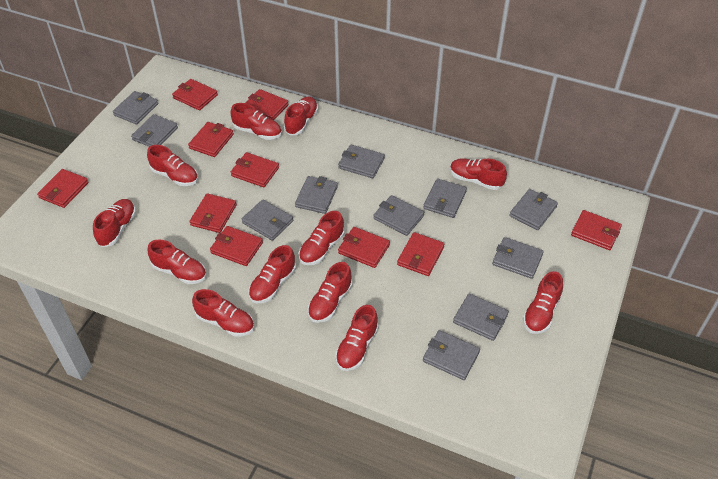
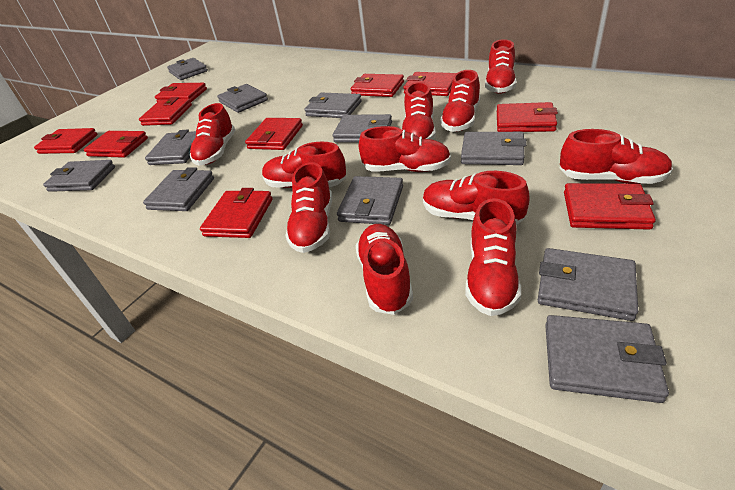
red shoe: [93,199,136,247] [147,145,198,186] [147,240,207,284] [192,289,254,337] [230,103,282,140] [249,245,296,303] [284,97,318,135] [299,211,345,265] [308,262,353,323] [335,305,379,371] [450,158,507,190] [523,271,563,334] = 12 -> [190,103,236,166] [262,142,346,188] [285,162,332,253] [356,224,413,315] [359,126,451,172] [402,82,436,140] [423,171,530,225] [440,70,480,132] [465,198,521,316] [485,39,517,94] [560,129,673,184] = 11

